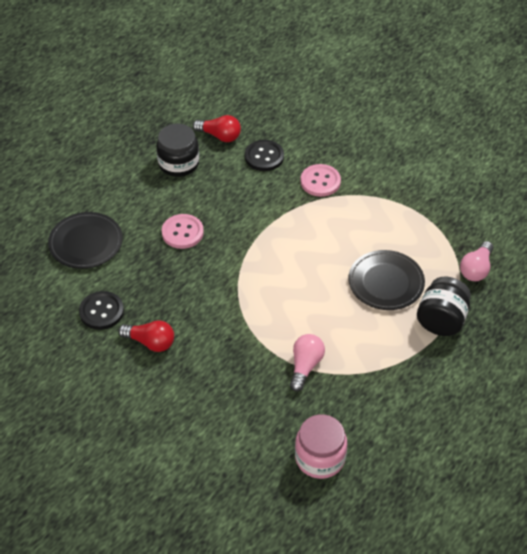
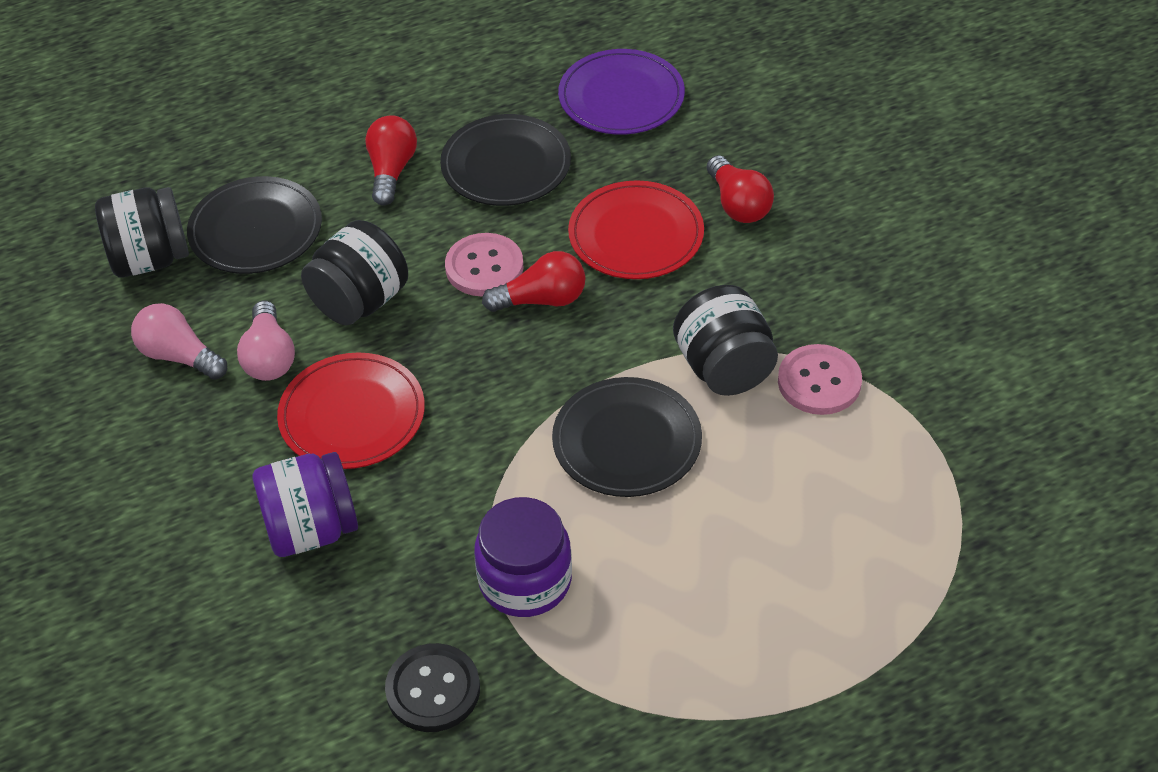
black button: [79,291,124,330] [245,140,284,171] = 2 -> [385,643,480,732] = 1
black jar: [156,123,199,177] [417,276,471,336] = 2 -> [95,187,189,278] [301,220,408,326] [673,285,778,396] = 3
black plate: [48,212,123,269] [348,250,425,310] = 2 -> [187,176,322,274] [440,114,571,206] [552,377,702,497] = 3
pink jar: [295,414,347,479] = 1 -> none = 0
purple jar: none = 0 -> [253,452,358,557] [474,497,572,617] = 2
purple plate: none = 0 -> [558,49,685,135] = 1
red light bulb: [118,320,174,352] [193,115,241,142] = 2 -> [365,115,417,206] [482,251,586,312] [707,155,774,223] = 3
red plate: none = 0 -> [277,352,425,469] [568,180,704,279] = 2

